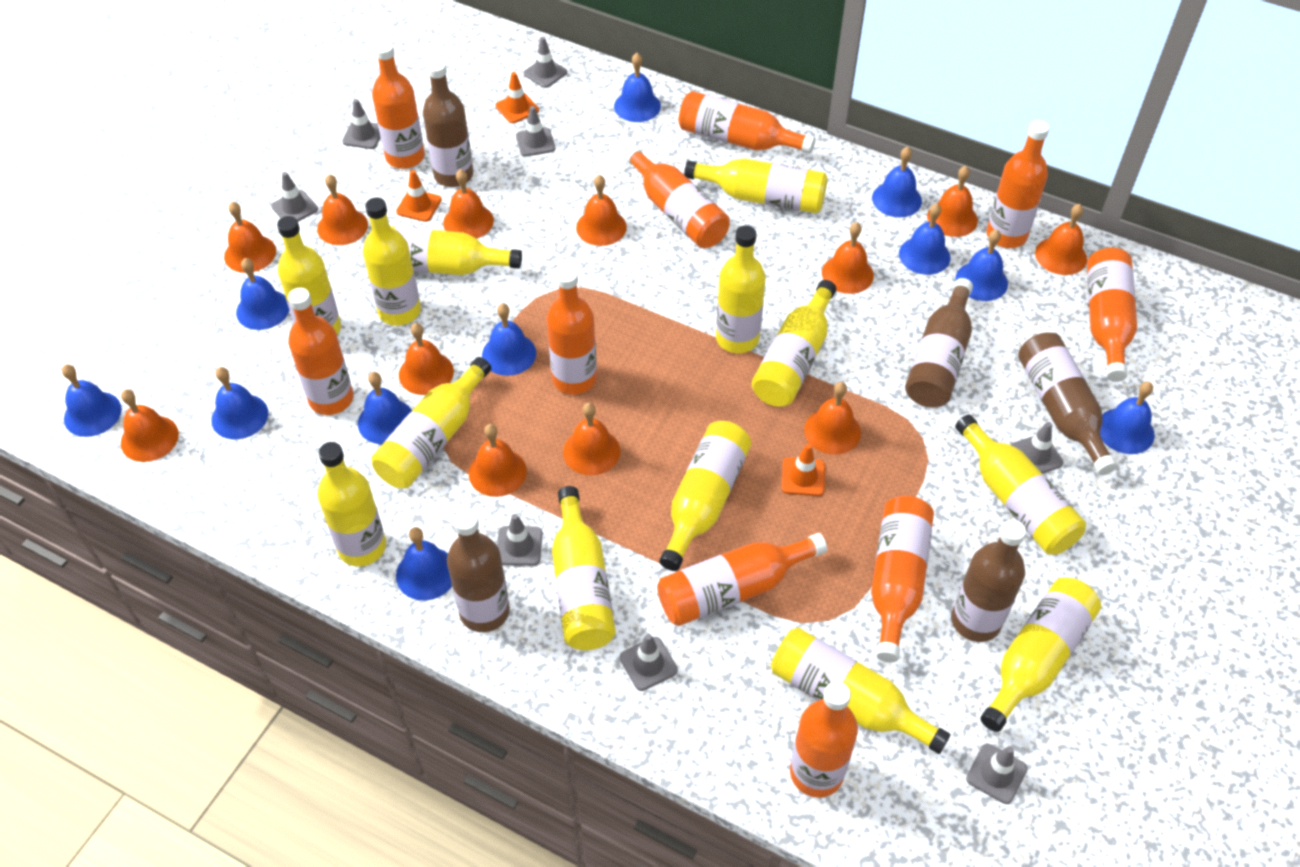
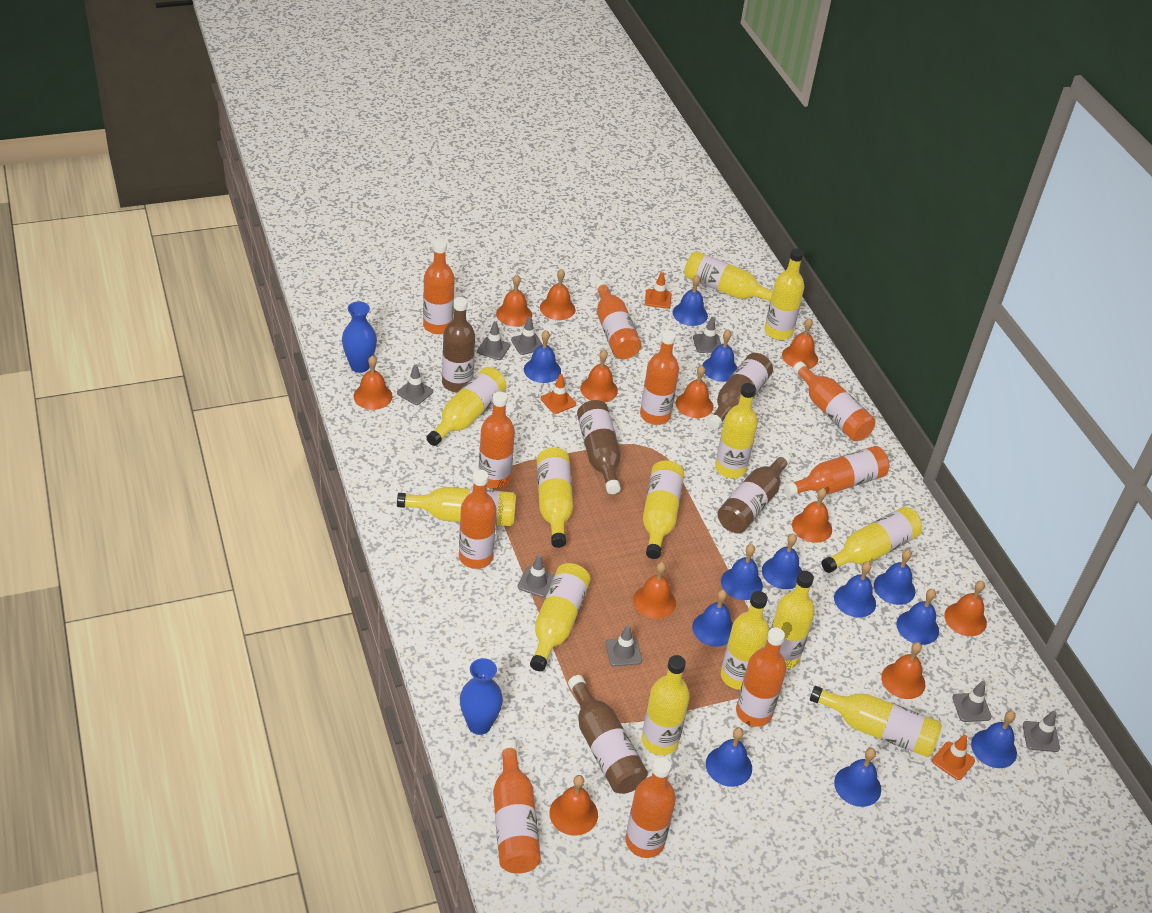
blue bell: [62,364,122,437] [211,367,268,439] [236,258,289,330] [358,372,412,444] [396,527,452,601] [482,304,536,376] [614,53,661,122] [872,147,922,217] [899,203,951,275] [955,229,1008,301] [1100,382,1155,454] = 11 -> [524,330,561,383] [673,275,708,326] [692,590,733,647] [702,330,738,382] [706,727,752,787] [721,544,763,600] [762,534,802,589] [834,562,876,617] [834,748,881,807] [874,549,915,605] [896,589,939,645] [971,710,1017,768] = 12
blue vase: none = 0 -> [342,301,377,373] [460,658,503,735] = 2
orange bell: [121,389,179,462] [224,201,276,273] [317,174,368,245] [399,323,454,395] [443,169,494,239] [469,424,527,497] [563,403,620,476] [576,175,627,246] [804,382,861,455] [822,222,874,294] [927,166,978,237] [1035,204,1087,275] = 12 -> [354,356,393,410] [496,275,532,326] [540,269,575,320] [549,775,598,836] [580,350,618,402] [633,562,676,619] [676,365,713,418] [782,318,818,369] [792,488,832,543] [881,642,925,699] [944,581,987,636] = 11

